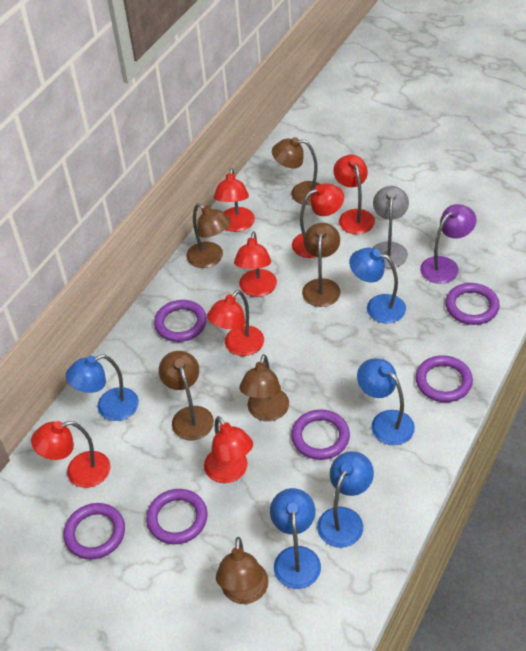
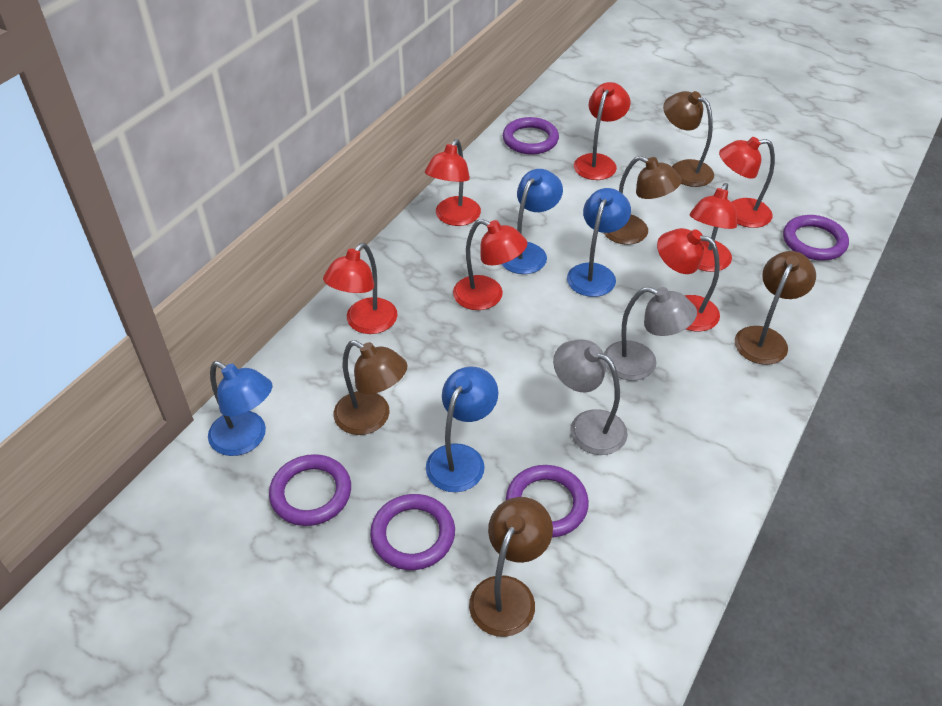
blue lamp: [66,354,139,421] [270,488,321,589] [317,451,374,548] [349,248,406,323] [357,359,415,445] = 5 -> [208,361,273,456] [426,367,498,492] [502,169,563,274] [567,188,631,297] = 4
brown lamp: [159,351,214,440] [186,203,231,268] [216,537,269,604] [239,354,289,421] [272,137,321,205] [302,223,341,307] = 6 -> [334,340,408,435] [469,497,553,637] [604,156,682,245] [663,91,714,187] [735,251,816,365] = 5
grey lamp: [373,186,409,268] = 1 -> [553,340,628,455] [604,287,697,381] = 2
purple lamp: [420,204,477,284] = 1 -> none = 0
purple ring: [63,503,125,559] [146,489,208,544] [154,300,207,342] [291,409,350,460] [415,355,473,402] [445,283,500,325] = 6 -> [269,454,351,526] [370,494,455,570] [503,117,559,155] [506,465,589,537] [783,215,849,261] = 5

